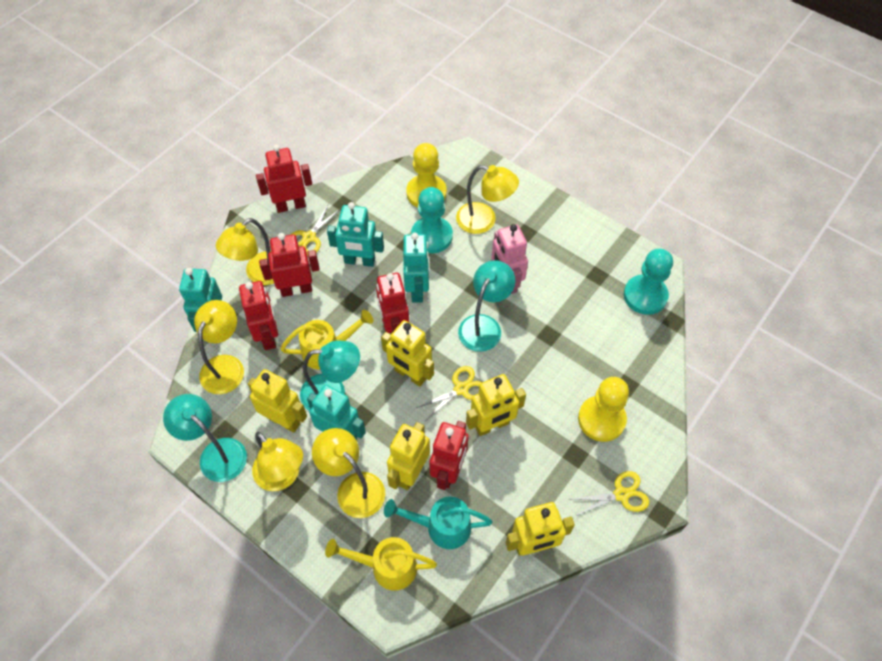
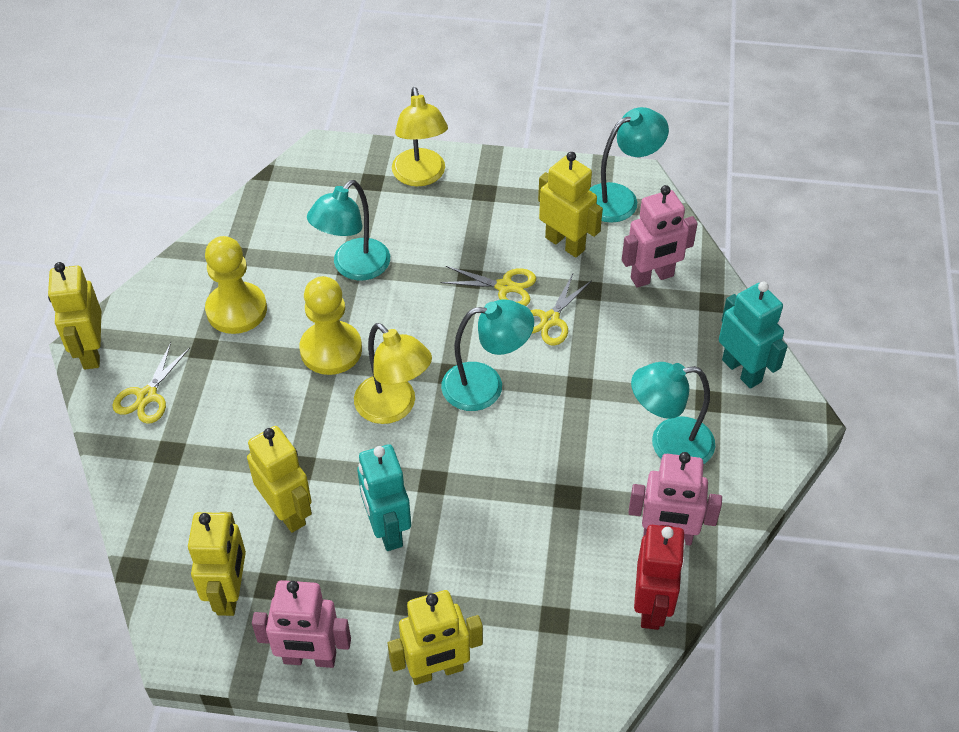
pink robot: [492,224,528,294] = 1 -> [252,580,351,668] [622,185,698,288] [629,452,722,546] = 3
red robot: [239,281,278,350] [256,145,312,213] [259,233,320,297] [376,273,409,334] [430,421,469,490] = 5 -> [634,525,686,630] = 1
turquoise lamp: [163,394,247,482] [300,340,360,411] [458,260,515,352] = 3 -> [307,180,390,280] [441,299,534,411] [590,107,669,223] [631,362,715,465] = 4
turquoise pawn: [411,187,453,253] [624,249,673,315] = 2 -> none = 0
turquoise robot: [179,268,222,332] [307,385,366,440] [327,202,384,267] [403,233,430,303] = 4 -> [357,444,411,551] [719,282,788,389] = 2
turquoise watering can: [384,497,492,549] = 1 -> none = 0
yellow lamp: [194,300,244,394] [216,218,274,285] [252,432,303,491] [312,428,385,518] [456,165,519,234] = 5 -> [354,323,432,424] [392,87,448,186] = 2
yellow watering can: [280,310,373,370] [325,537,437,590] = 2 -> none = 0

